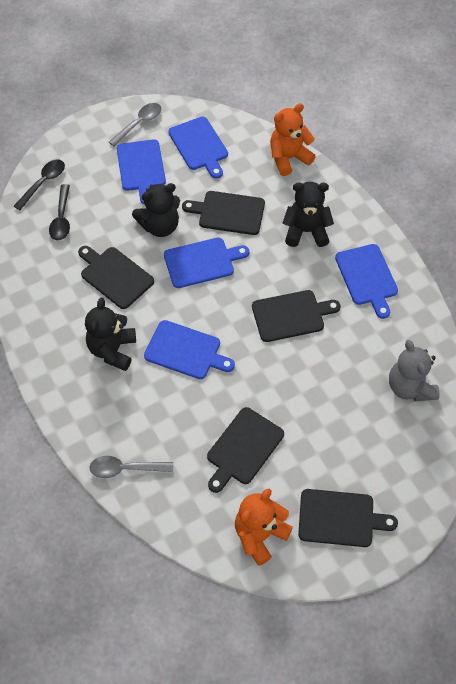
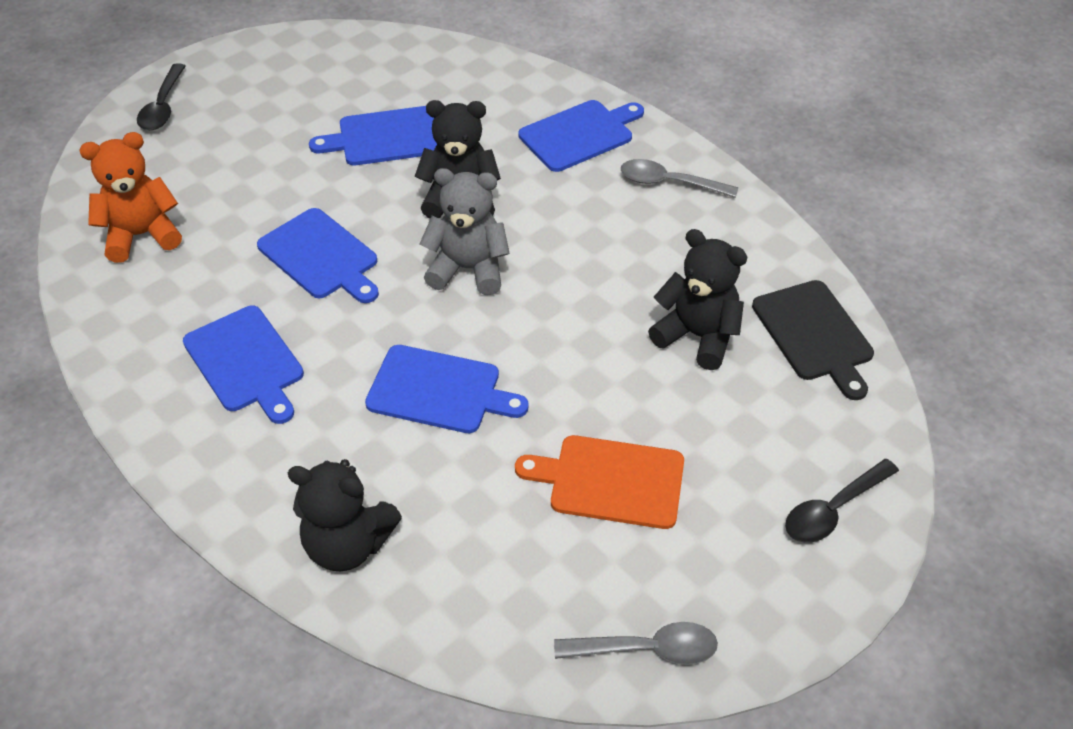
black cutting board: [78,246,154,309] [182,191,265,235] [207,407,284,493] [252,290,341,342] [298,489,398,547] = 5 -> [752,280,874,400] = 1
orange cutting board: none = 0 -> [515,435,684,529] = 1
orange teddy bear: [235,489,293,566] [270,103,316,176] = 2 -> [79,132,182,263] = 1

